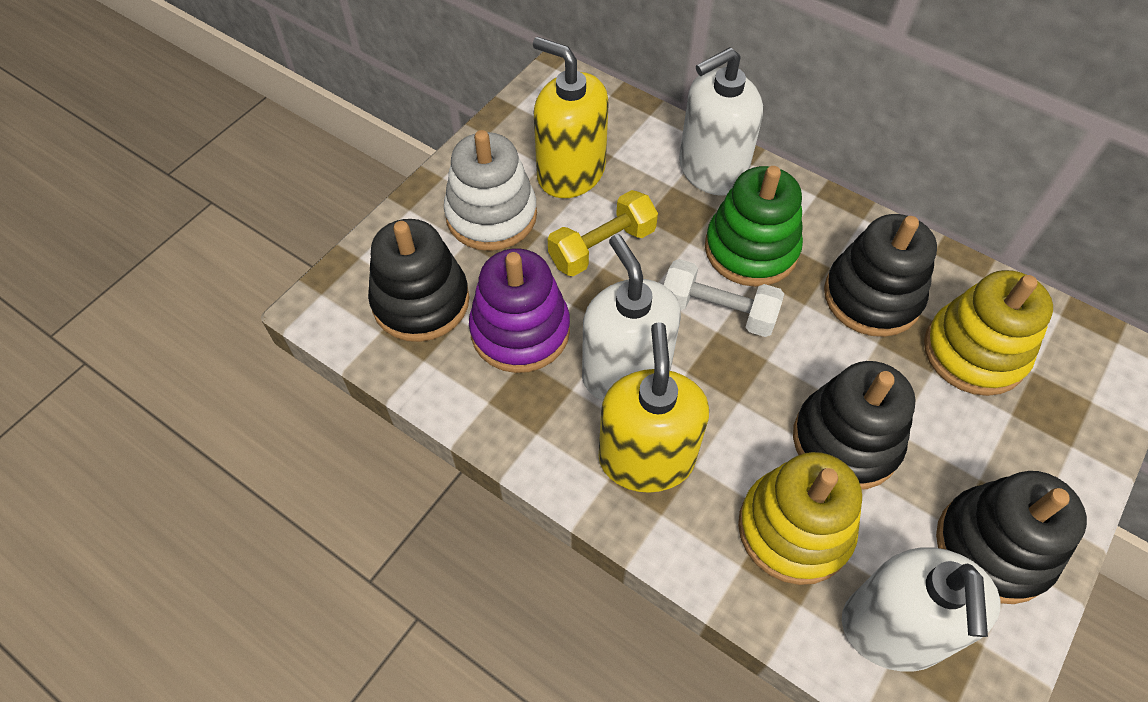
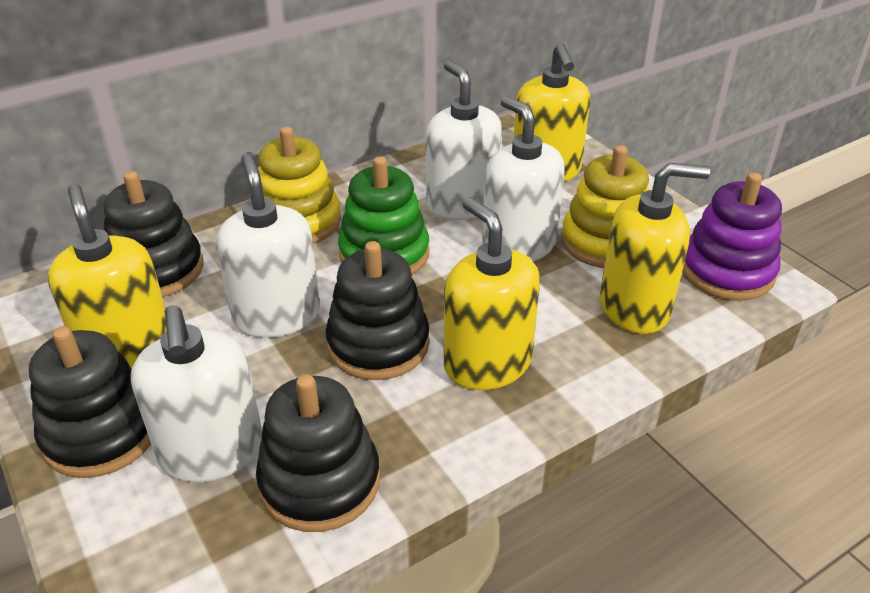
white dumbbell: [664,259,784,337] = 1 -> none = 0
white soap dispenser: [582,234,681,401] [679,47,763,196] [842,547,1001,672] = 3 -> [131,305,262,482] [216,153,320,338] [426,60,502,220] [482,96,565,261] = 4
white stacking toy: [444,130,537,251] = 1 -> none = 0
yellow dumbbell: [548,190,658,276] = 1 -> none = 0
yellow soap dispenser: [533,37,609,198] [599,322,709,493] = 2 -> [48,184,167,368] [443,197,540,390] [514,43,591,182] [600,163,710,334] = 4

